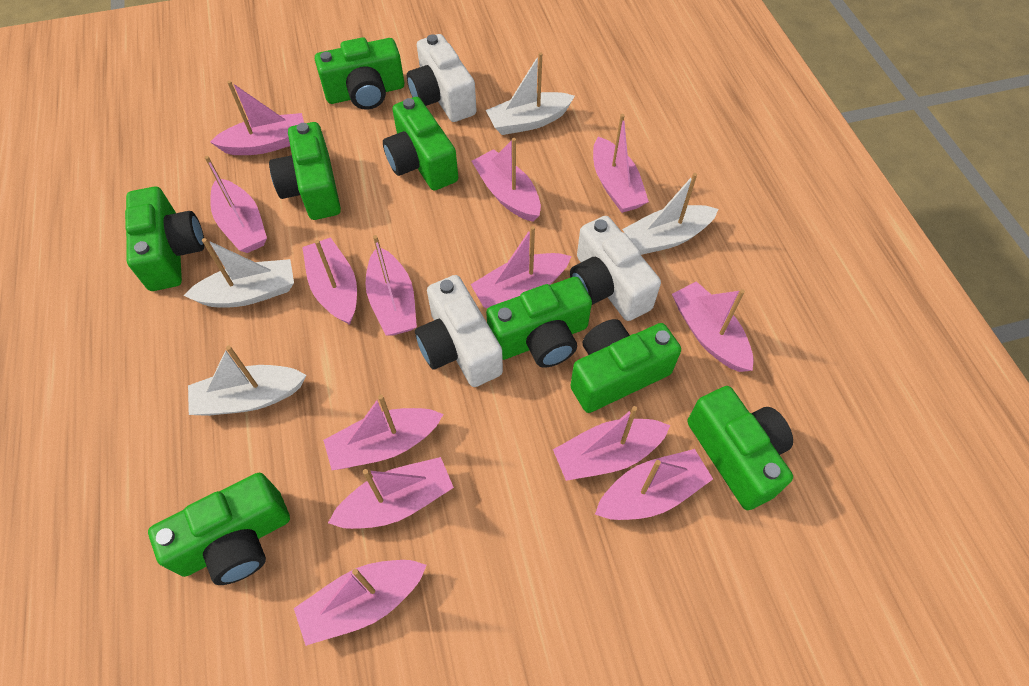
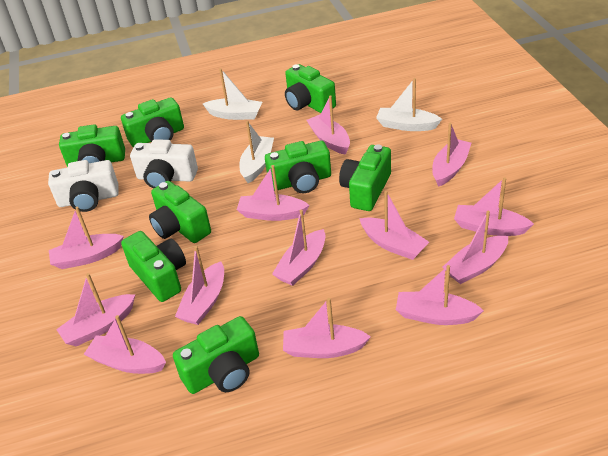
white boat: [184,238,294,307] [188,345,306,416] [486,52,575,135] [622,173,718,255] = 4 -> [203,68,262,120] [239,121,274,183] [376,78,442,131] = 3
white camera: [407,34,477,122] [415,275,503,387] [570,216,661,321] = 3 -> [48,160,119,212] [130,139,198,189] = 2

